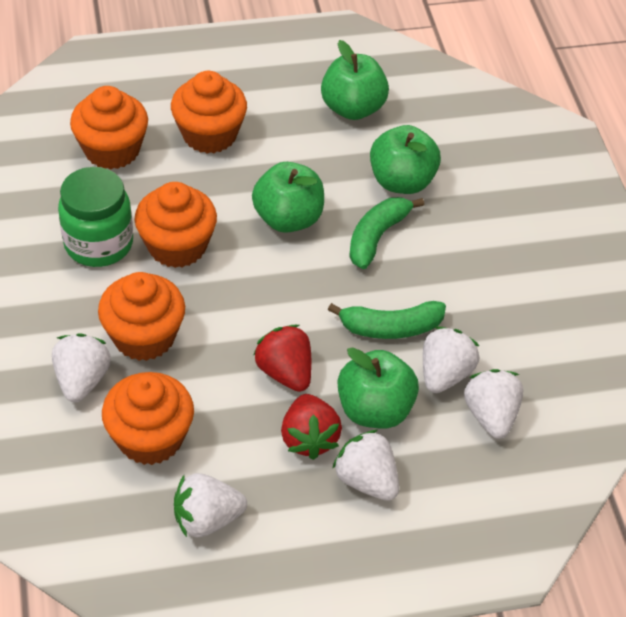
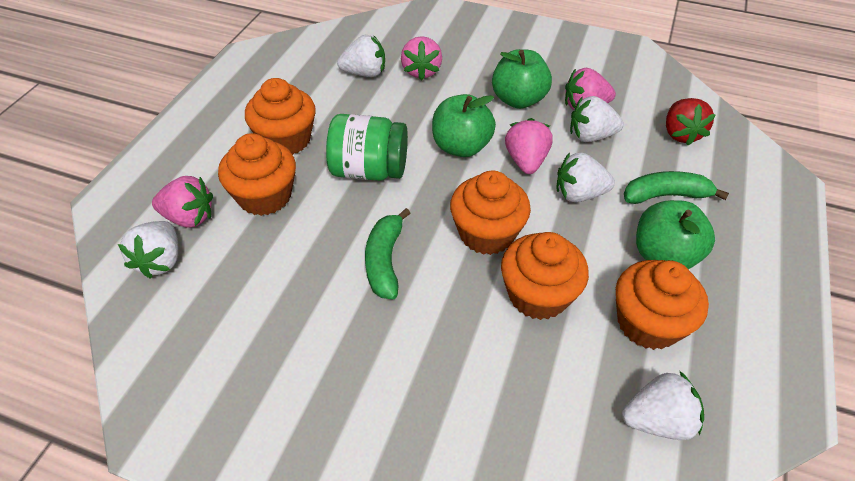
green apple: [252,162,324,233] [321,40,389,120] [338,347,419,429] [370,125,441,194] = 4 -> [432,94,496,157] [492,49,552,109] [636,200,715,269] = 3
pink strawberry: none = 0 -> [152,176,213,228] [401,36,442,81] [505,118,553,174] [565,68,616,110] = 4
red strawberry: [253,325,312,392] [281,394,342,460] = 2 -> [666,98,716,145] = 1

